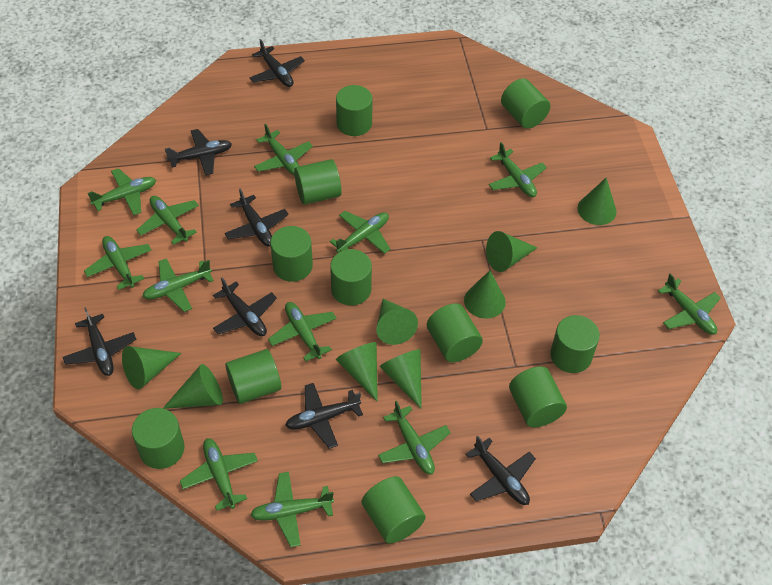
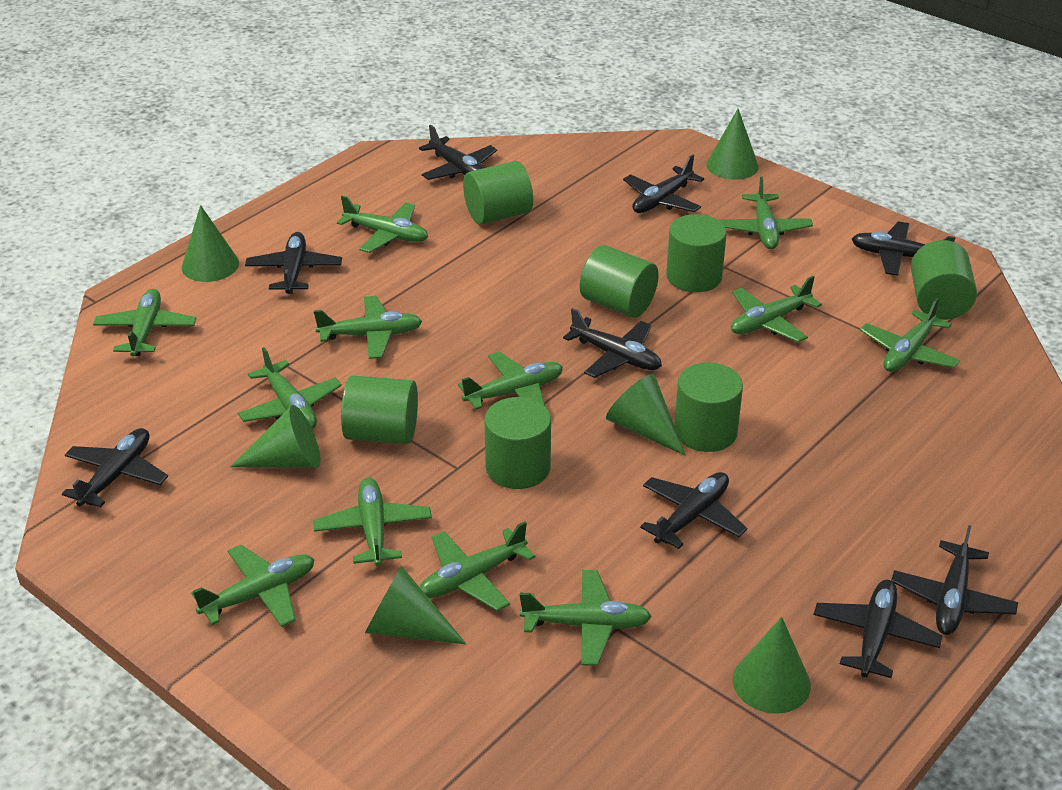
black plane: [63,307,136,376] [165,129,232,175] [213,278,277,336] [224,189,289,247] [250,39,305,87] [285,383,363,449] [466,435,536,505] = 7 -> [62,428,168,507] [245,232,342,294] [419,125,497,180] [563,308,662,378] [623,154,704,213] [640,472,747,549] [813,579,943,678] [852,221,956,276] [891,525,1018,635] = 9
green cone: [122,346,181,389] [163,364,223,409] [336,342,378,402] [376,299,418,345] [380,349,422,409] [464,270,506,319] [486,231,538,272] [578,178,617,225] = 8 -> [182,205,239,282] [230,405,321,468] [365,566,466,644] [606,374,686,456] [706,109,759,180] [733,617,811,714] = 6
green cylinder: [132,408,184,469] [225,349,281,404] [270,226,313,282] [294,159,342,205] [330,249,372,306] [336,85,373,136] [362,476,426,543] [427,303,483,362] [501,79,550,129] [509,367,567,428] [550,315,600,373] = 11 -> [341,376,418,444] [463,161,533,225] [484,397,551,489] [580,245,659,318] [666,214,727,292] [674,363,743,452] [911,240,977,320] = 7

